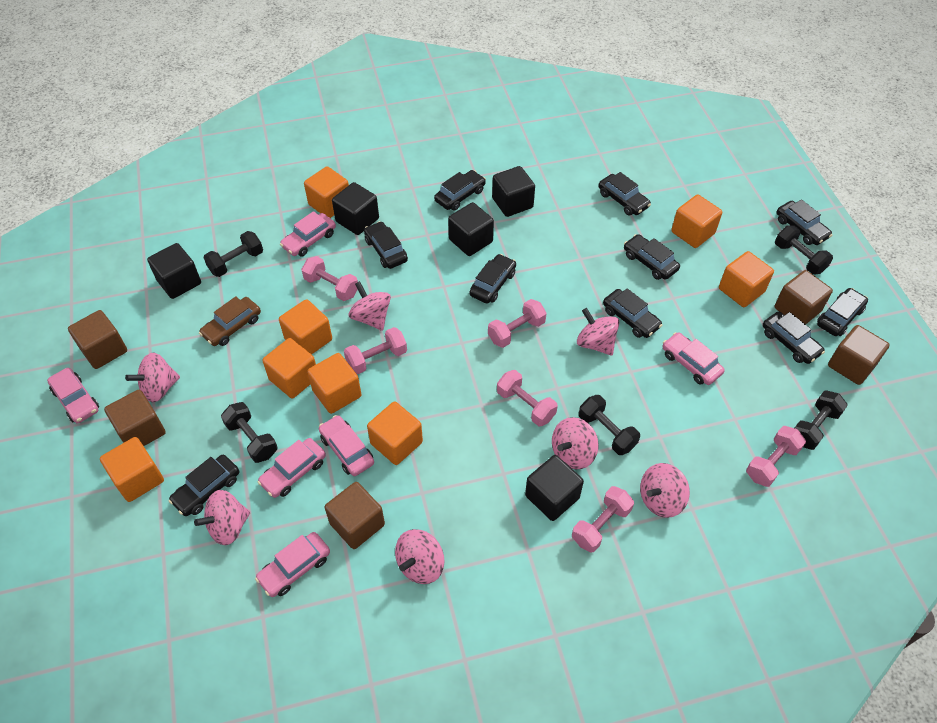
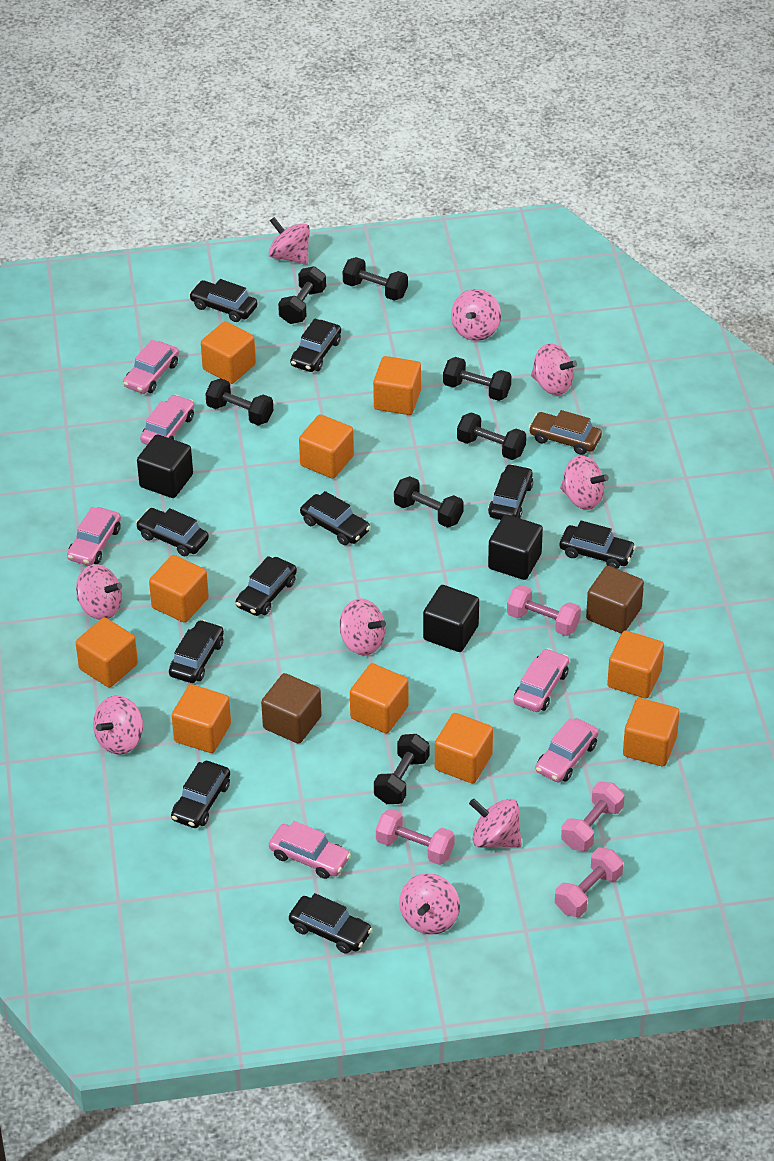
black cube: [147,243,201,299] [332,182,379,235] [448,202,494,256] [492,166,535,217] [525,455,584,521] = 5 -> [137,434,193,498] [423,585,479,652] [488,514,543,580] = 3
black dumbbell: [203,231,263,277] [221,402,278,463] [579,395,640,455] [775,225,833,274] [795,391,848,450] = 5 -> [205,378,273,426] [278,266,326,324] [343,257,408,301] [374,734,429,804] [394,476,464,528] [443,357,511,401] [457,412,526,460] = 7
brown cube: [68,310,127,369] [104,390,166,446] [325,482,385,549] [775,270,833,324] [828,325,890,385] = 5 -> [261,673,322,744] [586,566,644,633] = 2
orange cube: [100,437,164,502] [262,338,316,398] [279,299,332,355] [304,166,349,218] [307,353,362,414] [367,402,423,465] [671,195,722,248] [719,251,774,307] = 8 -> [76,617,138,688] [149,555,209,623] [172,684,231,753] [201,321,256,384] [299,414,354,478] [350,663,409,733] [373,356,421,415] [435,713,493,783] [607,630,664,698] [623,698,679,766] = 10
pink dumbbell: [301,256,358,301] [344,327,407,374] [488,299,547,348] [497,370,558,426] [572,486,634,552] [746,426,806,487] = 6 -> [376,809,455,865] [507,585,581,636] [555,847,623,917] [561,782,625,851] = 4
pink spinning top: [125,353,180,402] [194,490,250,545] [348,281,391,331] [395,529,444,584] [552,417,599,469] [577,308,620,356] [640,463,690,518] = 7 -> [76,564,122,620] [93,696,143,755] [269,217,310,265] [340,598,386,656] [399,873,460,935] [451,289,501,341] [469,799,522,848] [531,343,577,395] [560,456,609,510] = 9

